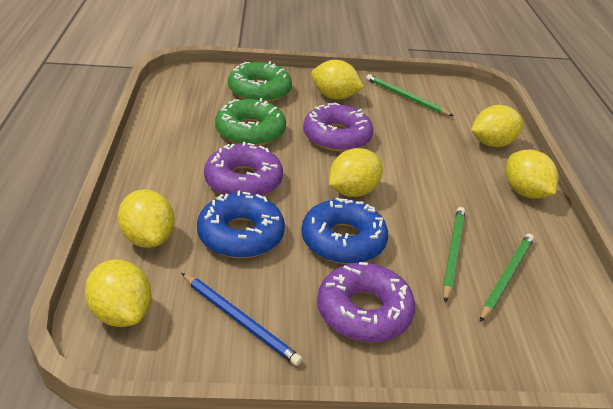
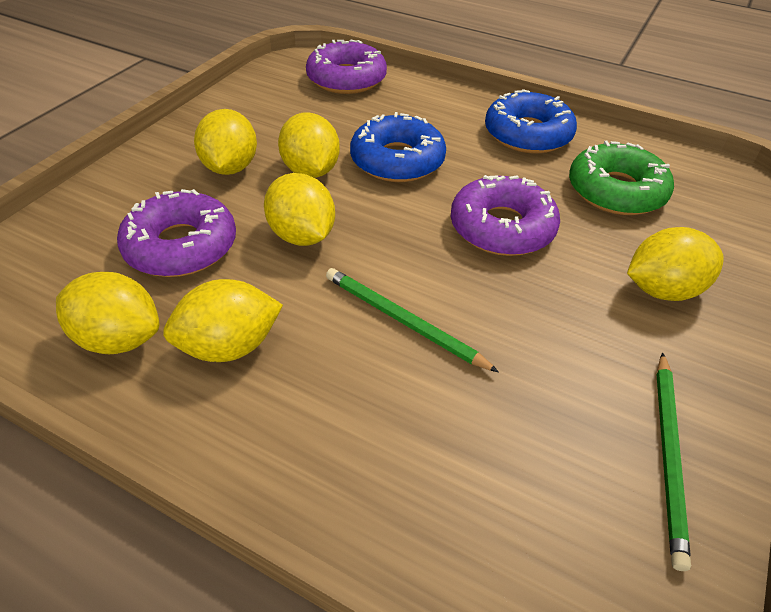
blue pencil: [182,273,302,366] = 1 -> none = 0
green donut: [215,98,286,146] [228,61,292,102] = 2 -> [569,141,674,215] = 1
green pencil: [366,74,453,116] [443,207,465,303] [480,234,534,322] = 3 -> [326,268,499,372] [656,352,691,571] = 2

